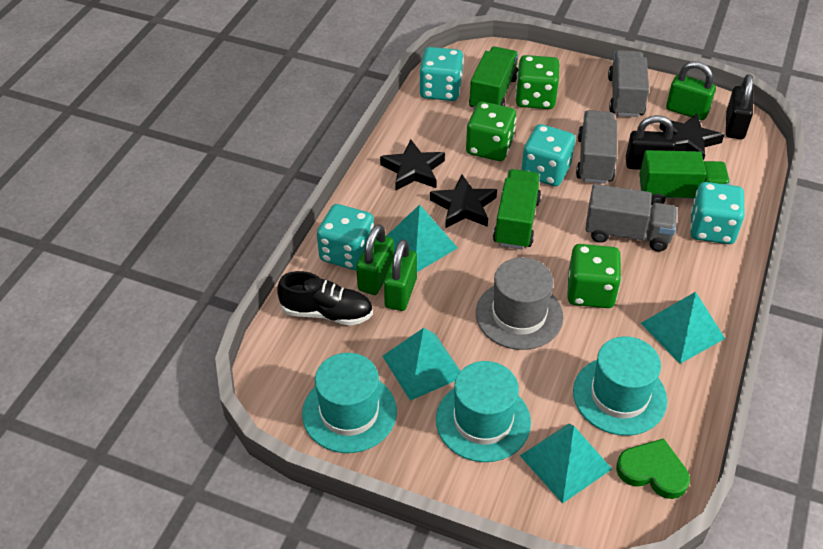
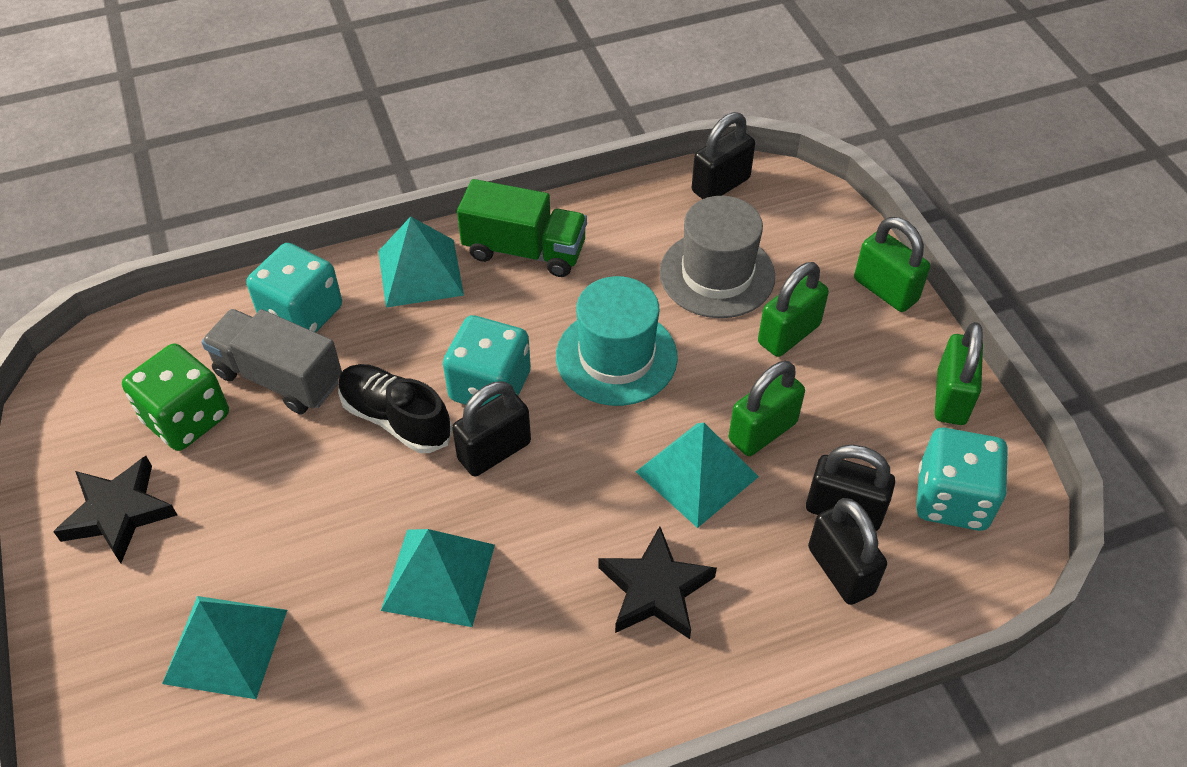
black padlock: [626,115,676,170] [726,74,753,139] = 2 -> [452,381,531,476] [692,112,755,199] [806,445,895,531] [808,498,887,605] = 4
black star: [380,139,445,190] [430,174,497,228] [659,113,724,161] = 3 -> [53,456,177,563] [598,526,717,639] = 2
green dice: [466,102,516,161] [515,55,559,109] [567,244,621,308] = 3 -> [122,344,229,451] = 1
green heart: [616,438,690,499] = 1 -> none = 0
green padlock: [356,224,394,295] [384,239,417,311] [666,61,716,120] = 3 -> [729,361,805,456] [758,262,829,357] [854,217,930,312] [935,322,983,425] = 4
green truck: [469,47,518,109] [493,169,541,250] [639,150,730,205] = 3 -> [457,179,587,277] = 1
grey truck: [576,110,617,184] [585,184,677,251] [608,50,649,117] = 3 -> [201,309,342,414] = 1
turquoise dice: [317,204,374,270] [419,47,464,101] [521,124,575,186] [690,182,745,244] = 4 -> [246,243,342,333] [443,315,531,407] [916,427,1008,531] = 3
turquoise hat: [302,353,397,453] [436,361,531,462] [573,336,667,436] = 3 -> [556,276,678,406] = 1

